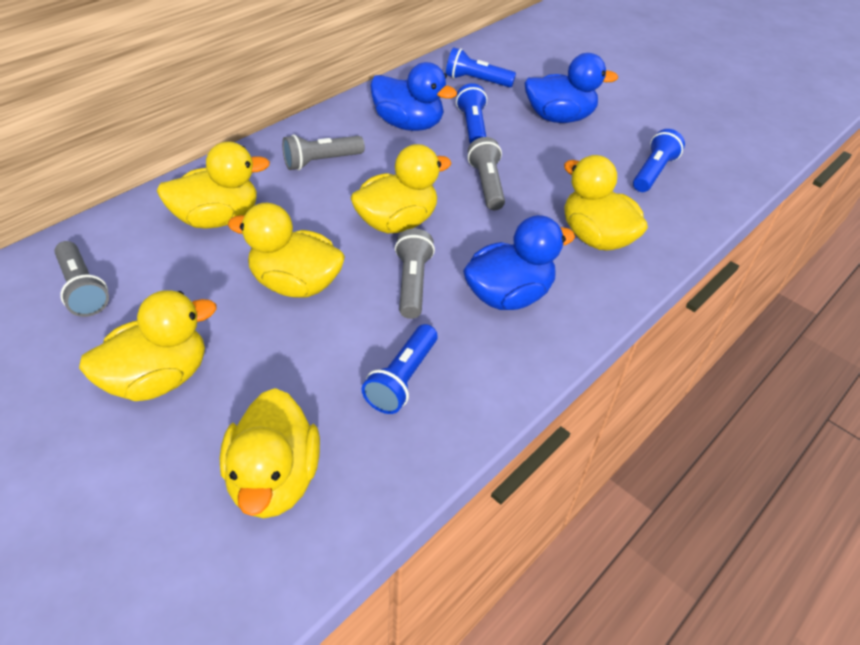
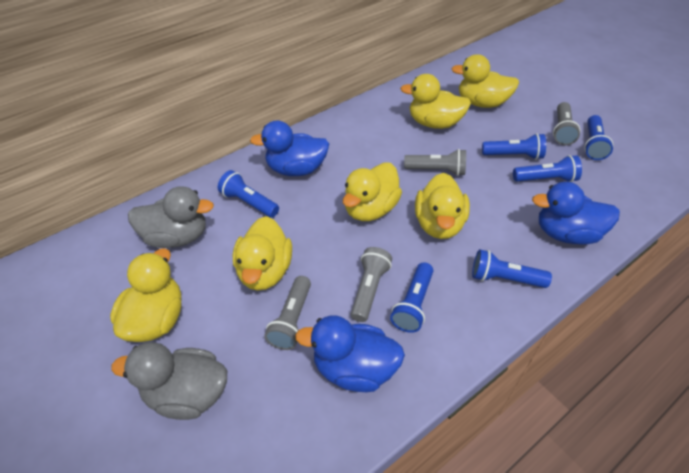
blue flashlight: [362,324,438,414] [446,47,516,87] [456,83,487,144] [633,129,685,192] = 4 -> [218,170,279,218] [390,262,433,333] [472,249,552,288] [482,133,546,160] [513,155,582,182] [584,115,613,160] = 6
grey duck: none = 0 -> [111,342,227,420] [128,186,214,248] = 2

